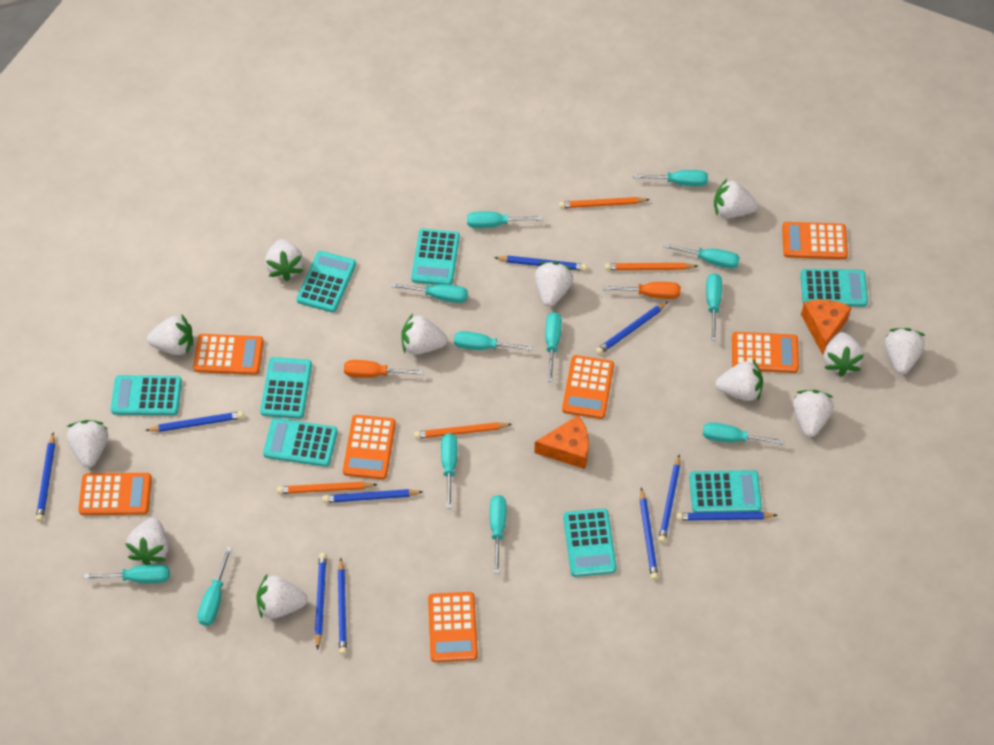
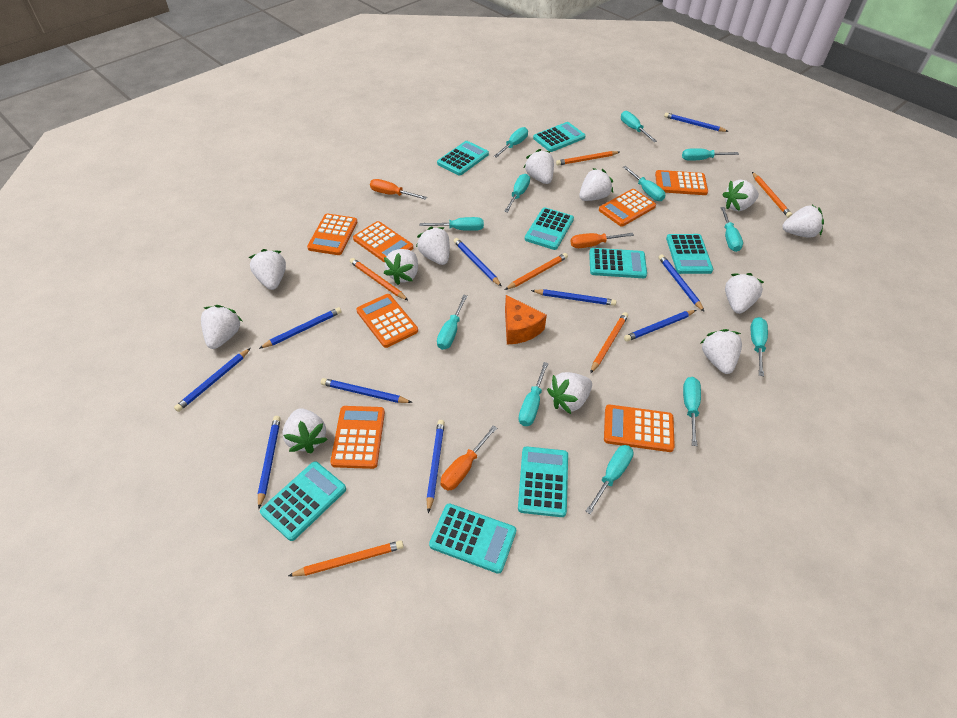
orange cheese: [534,415,589,469] [801,299,852,355] = 2 -> [505,295,547,345] = 1
orange pencil: [277,482,378,494] [414,422,512,439] [559,197,650,208] [605,263,698,270] = 4 -> [288,540,404,576] [350,258,408,300] [505,253,568,290] [556,151,620,166] [590,312,628,374] [752,172,793,218] = 6
orange screwdriver: [344,360,424,378] [603,282,681,299] = 2 -> [370,179,427,200] [441,425,497,491] [571,233,634,248] = 3

